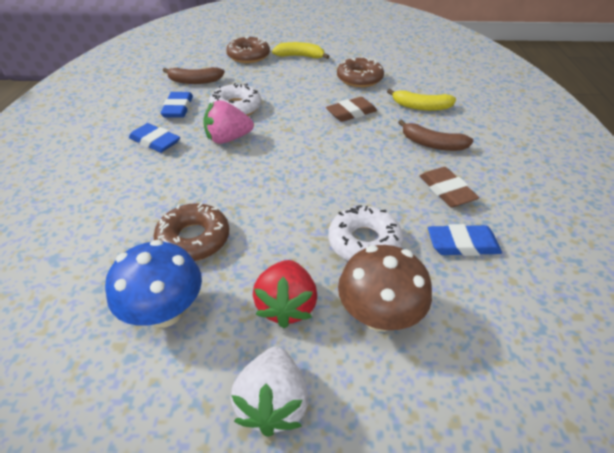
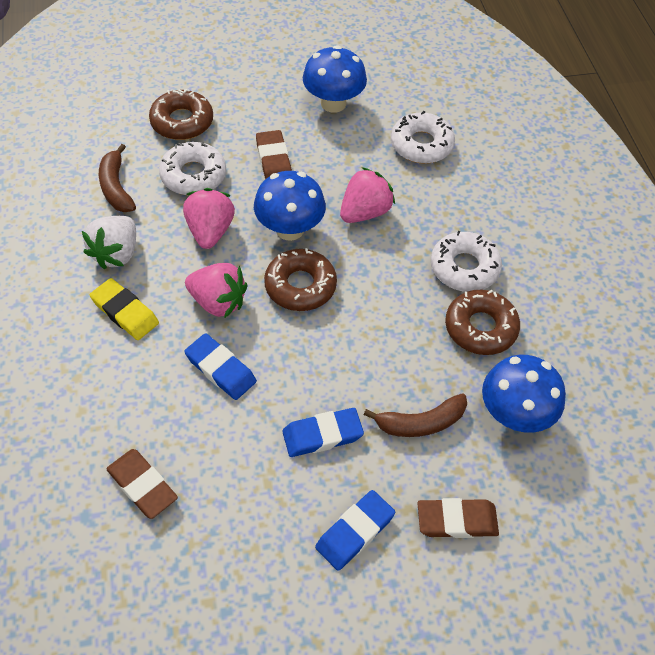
blue mushroom: [105,240,202,328] = 1 -> [254,171,326,241] [303,45,367,113] [482,355,566,433] = 3
brown eraser: [326,97,377,122] [420,167,479,207] = 2 -> [106,449,178,519] [256,130,292,179] [418,498,499,538] = 3
brown mushroom: [338,245,432,332] = 1 -> none = 0
pink strawberry: [203,100,254,144] = 1 -> [183,188,235,249] [185,263,248,318] [340,167,395,223] = 3
red strawberry: [253,260,317,328] = 1 -> none = 0
white donut: [209,83,261,116] [328,205,403,261] = 2 -> [159,141,226,195] [391,111,455,164] [431,231,502,292] = 3
yellow banana: [272,42,330,59] [387,89,456,111] = 2 -> none = 0
yellow eraser: none = 0 -> [90,278,159,340] = 1

